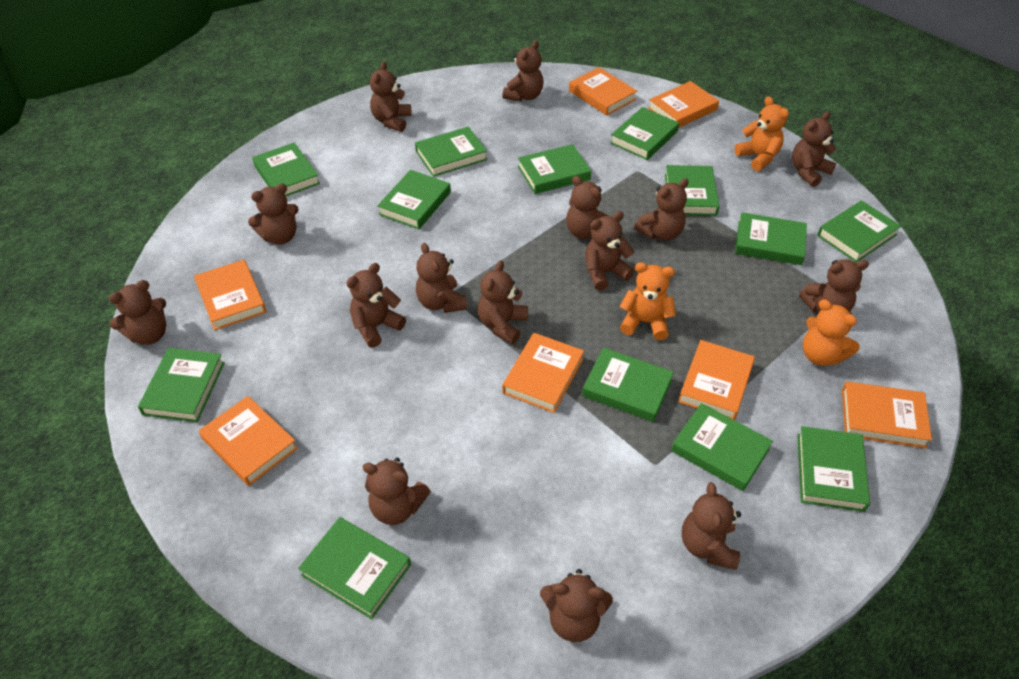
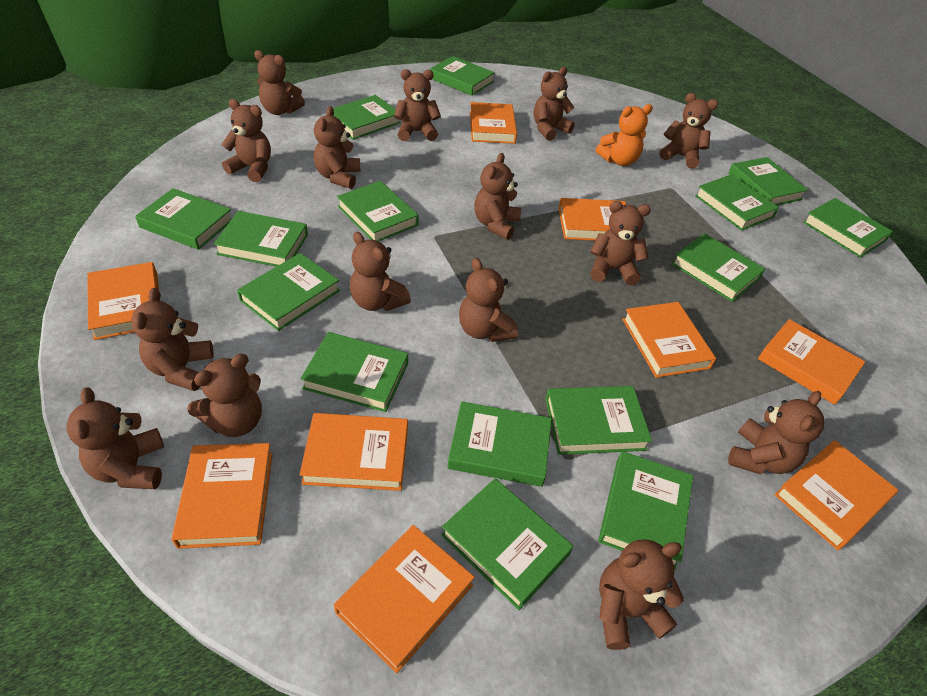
green book: [138,348,225,422] [252,143,320,196] [298,517,411,619] [377,170,451,229] [415,127,487,177] [518,144,591,194] [582,347,674,422] [610,107,679,160] [665,165,720,216] [671,403,773,491] [735,212,807,265] [797,426,870,512] [817,200,901,263] = 13 -> [135,188,232,250] [213,211,308,267] [237,253,340,331] [300,332,408,412] [333,95,401,140] [337,181,419,241] [430,56,495,96] [441,478,574,610] [447,401,552,487] [546,386,652,455] [598,451,693,570] [672,233,765,302] [695,175,779,231] [728,157,808,206] [803,198,893,258] = 15
orange book: [194,260,266,330] [199,396,298,486] [502,333,584,413] [569,67,637,116] [648,81,719,128] [678,340,755,420] [842,381,932,448] = 7 -> [87,262,159,340] [171,443,273,549] [300,413,408,491] [334,525,475,673] [470,102,517,144] [558,198,626,241] [622,302,716,378] [758,319,865,405] [774,440,898,550] = 9
orange teddy bear: [620,262,676,340] [735,96,789,171] [803,299,860,366] = 3 -> [595,104,653,166] = 1

